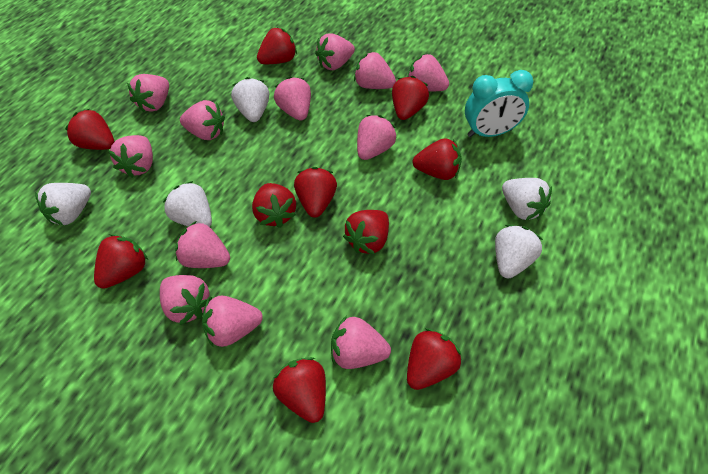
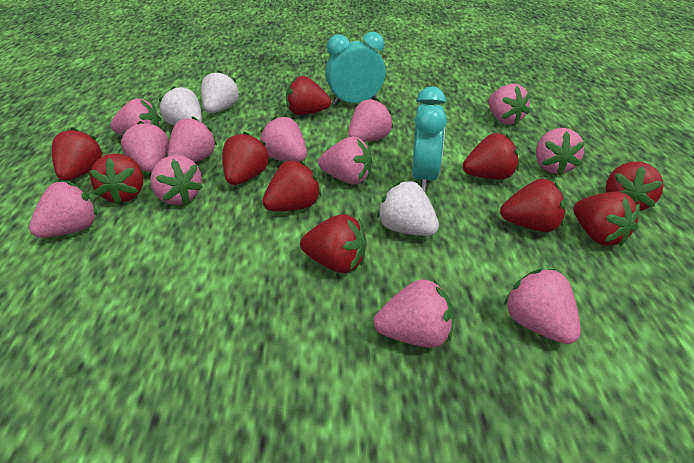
turquoise clock: [465,70,533,137] = 1 -> [325,32,386,105] [412,87,447,191] = 2
white strawberry: [35,183,91,225] [163,181,212,227] [231,77,270,122] [495,225,543,279] [502,178,552,220] = 5 -> [159,86,202,126] [201,70,240,113] [377,181,439,236] = 3

